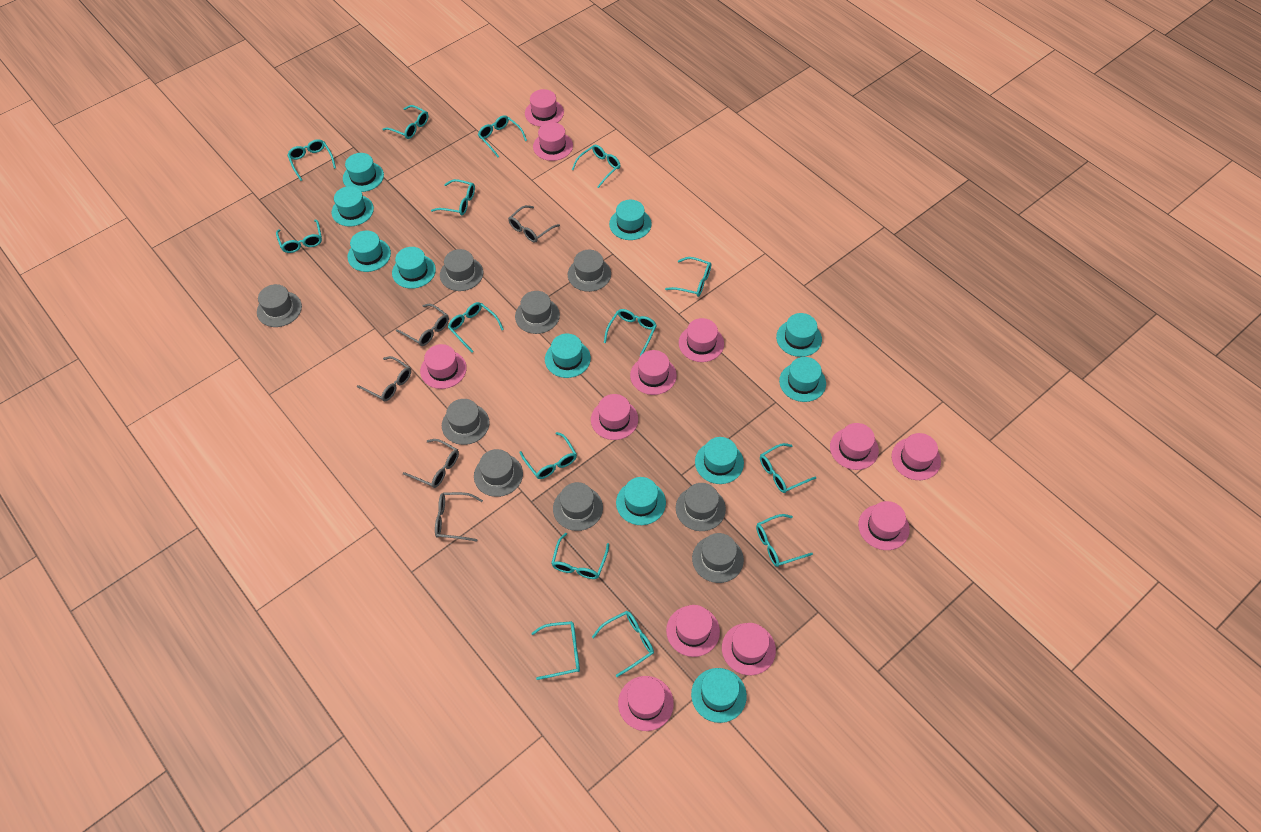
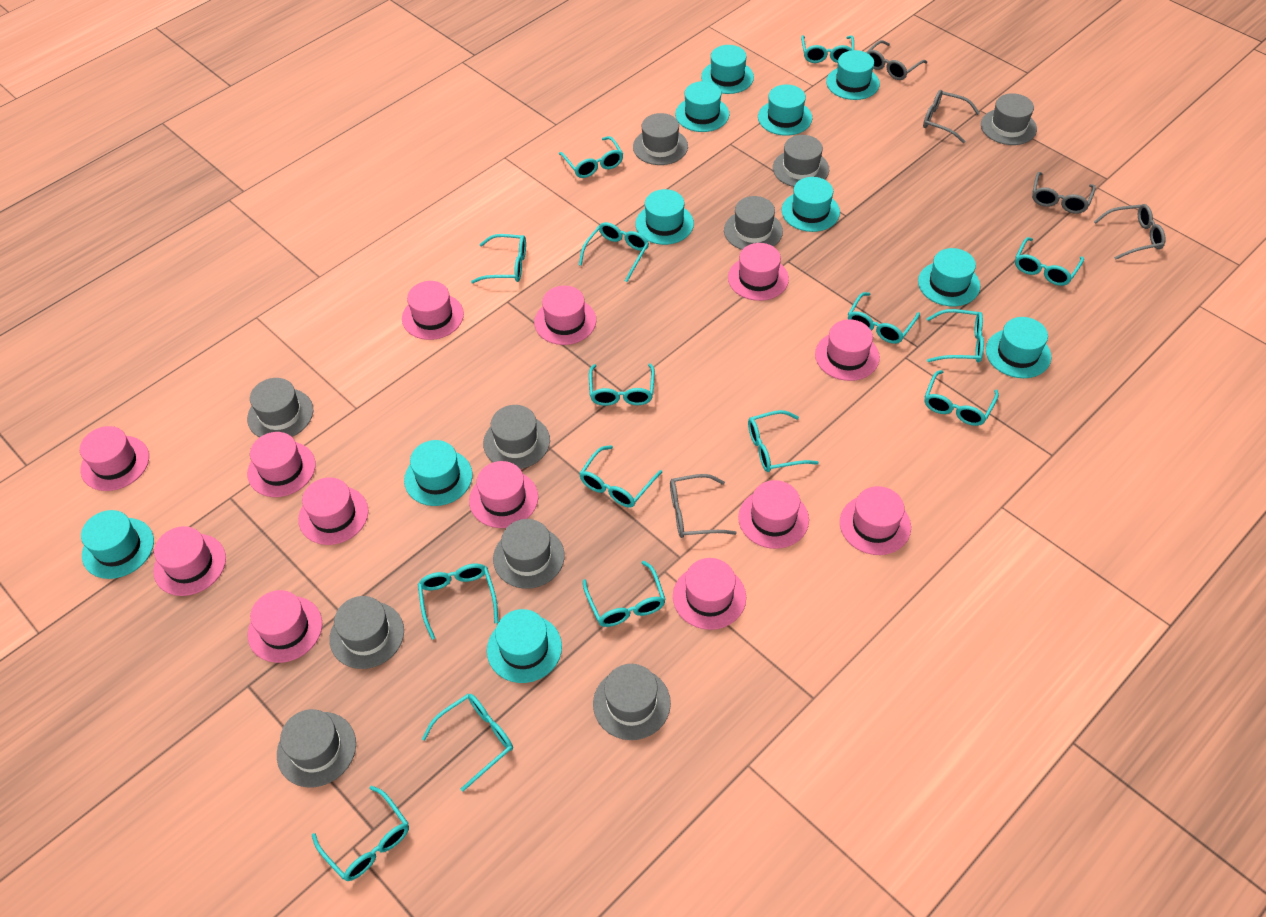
grey hat: [257,284,302,327] [440,249,483,291] [442,399,490,445] [474,449,523,497] [515,291,560,334] [553,482,603,531] [568,250,611,292] [676,483,726,531] [692,533,744,583] = 9 -> [247,378,313,437] [277,709,356,787] [329,596,404,669] [483,405,550,469] [493,519,565,589] [593,664,671,740] [633,113,688,165] [724,196,783,250] [773,135,829,187] [981,93,1037,145] = 10
pink hat: [420,344,467,389] [525,89,564,127] [533,122,573,161] [591,394,638,440] [618,676,674,731] [630,350,677,395] [666,605,720,657] [679,318,724,362] [722,623,776,675] [830,423,879,470] [858,501,910,550] [891,433,941,480] = 12 -> [80,426,149,491] [153,526,226,596] [247,432,316,497] [248,590,322,663] [298,477,369,545] [402,281,464,340] [469,461,538,528] [534,286,596,345] [673,558,746,630] [728,243,789,301] [738,480,809,549] [815,319,880,381] [840,486,911,555] = 13

